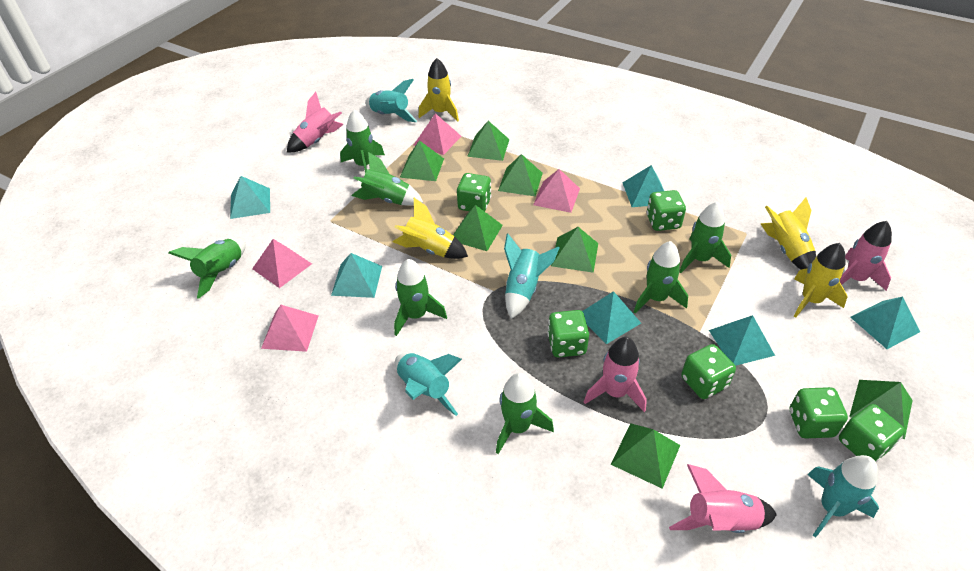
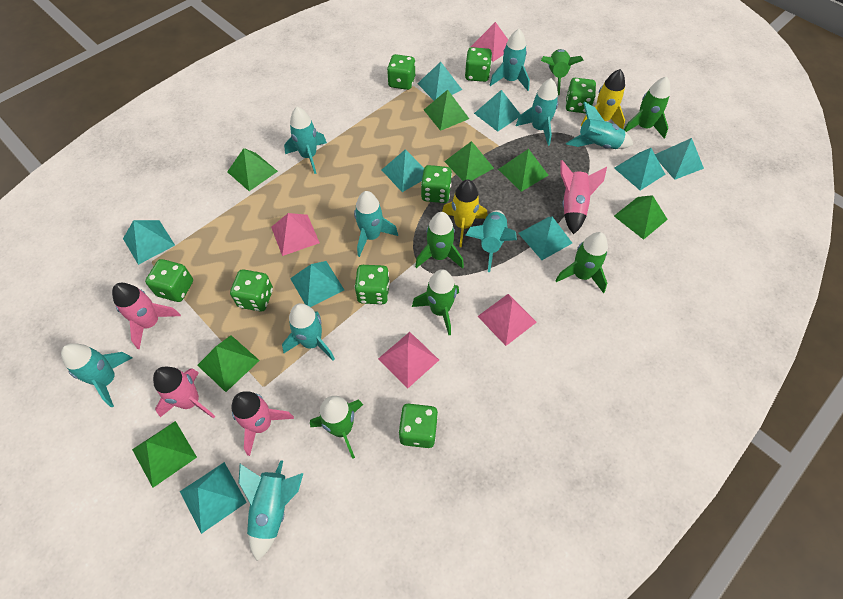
green dice: [457,173,491,211] [547,310,589,358] [647,190,686,231] [681,344,736,399] [790,387,848,438] [839,404,905,462] = 6 -> [145,259,193,302] [230,269,273,312] [354,265,390,304] [387,54,416,90] [398,404,438,448] [421,165,452,203] [465,47,492,82] [565,78,596,113] = 8
green rocket: [169,239,246,299] [340,110,385,173] [351,152,424,206] [394,259,447,336] [496,373,554,454] [634,241,688,314] [679,202,731,273] = 7 -> [310,396,363,459] [412,269,459,335] [415,212,464,269] [541,49,583,95] [555,232,608,293] [624,76,670,139] = 6
turquoise pyramid: [230,176,270,219] [331,253,382,298] [582,291,641,344] [622,165,664,207] [709,315,775,366] [850,297,920,349] = 6 -> [123,220,175,265] [180,462,247,534] [290,261,344,307] [382,149,424,192] [417,62,462,100] [474,90,521,132] [518,216,572,260] [614,148,666,190] [655,138,704,180] = 9
turquoise rocket: [365,79,417,122] [395,353,462,416] [504,234,560,319] [807,455,879,538] = 4 -> [61,343,132,408] [238,460,304,561] [282,303,335,360] [284,107,327,174] [354,191,398,257] [465,210,517,272] [490,29,530,91] [516,78,558,146] [566,102,633,149] = 9
yellow rocket: [393,198,468,259] [418,58,459,122] [761,197,816,270] [793,243,847,318] = 4 -> [442,179,487,247] [581,69,625,129] = 2

